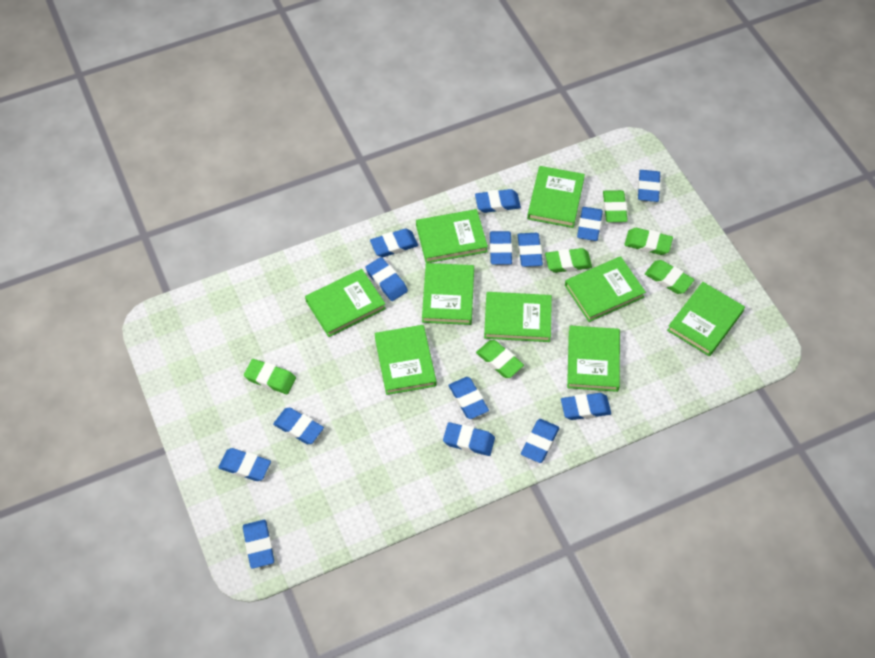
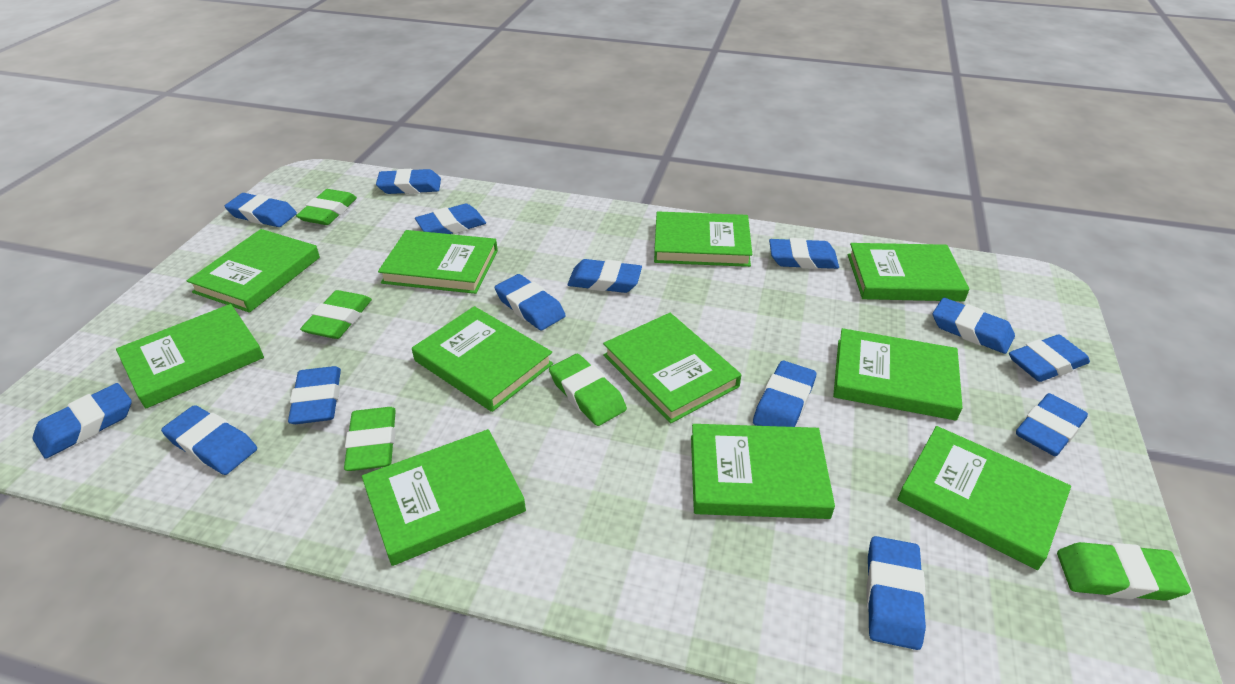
green book: [305,269,386,337] [374,325,436,395] [416,209,488,263] [422,263,474,325] [484,292,552,342] [527,166,585,228] [565,256,646,322] [567,326,620,392] [667,282,745,356] = 9 -> [116,304,264,409] [187,229,320,313] [362,429,526,566] [378,230,498,294] [412,306,553,412] [603,313,741,423] [654,211,752,267] [691,424,835,519] [833,328,963,421] [848,243,970,301] [897,426,1071,570] = 11
green eraser: [244,359,296,394] [476,340,524,378] [545,248,592,273] [603,190,628,222] [624,228,673,255] [645,260,694,294] = 6 -> [296,189,357,225] [300,290,372,339] [344,407,396,471] [549,354,627,426] [1057,542,1191,601] = 5

